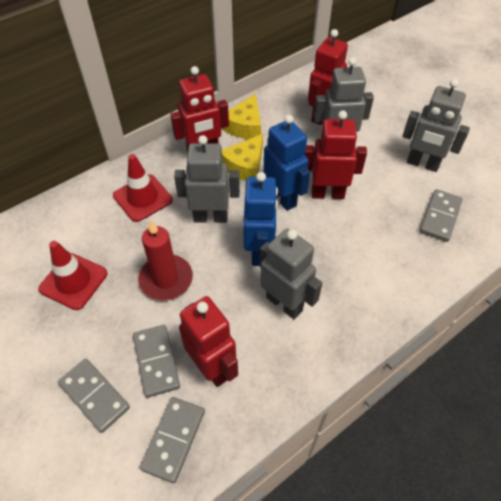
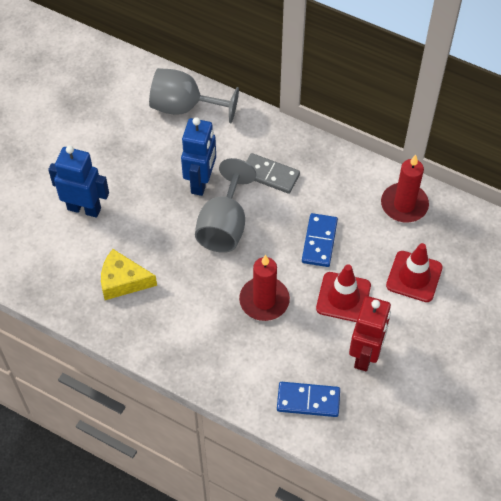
blue domino: none = 0 -> [277,382,340,417] [302,213,338,267] = 2
grey domino: [58,359,130,433] [133,325,180,398] [140,397,205,483] [420,189,463,242] = 4 -> [246,153,300,194] = 1
grey goblet: none = 0 -> [149,68,239,123] [195,158,256,253] = 2
grey robot: [174,135,240,223] [260,229,322,319] [313,57,374,132] [402,79,470,172] = 4 -> none = 0
red candle: [138,220,193,300] = 1 -> [239,255,290,321] [381,155,429,222] = 2
red robot: [170,66,229,153] [179,296,238,387] [304,110,367,199] [308,29,348,125] = 4 -> [349,296,391,371] = 1
yellow cheese: [221,94,261,139] [222,134,263,181] = 2 -> [101,249,157,300] = 1

